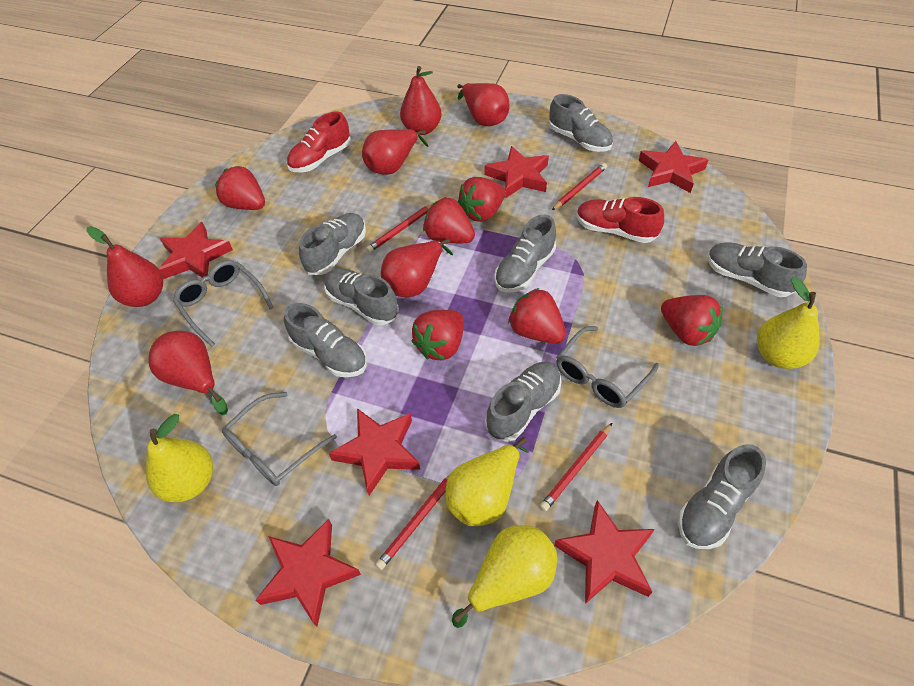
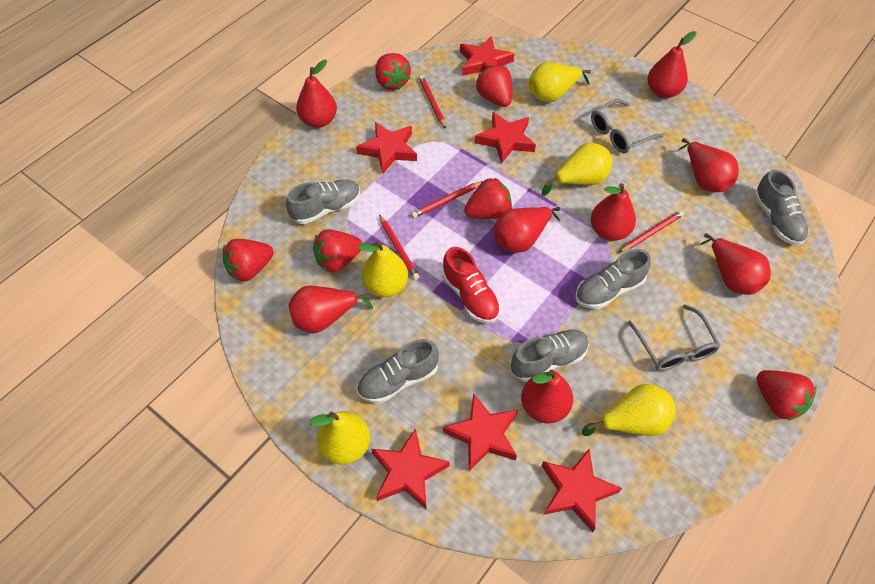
grey glasses: [173,260,274,347] [222,392,337,486] [556,326,659,408] = 3 -> [591,99,664,153] [628,304,721,371] = 2
grey shoe: [284,303,367,377] [299,213,366,275] [324,268,399,325] [485,362,562,442] [494,215,556,293] [549,94,613,152] [678,444,766,549] [707,242,807,297] = 8 -> [286,179,360,224] [357,339,439,404] [511,330,589,382] [575,249,651,309] [754,170,809,245] = 5
red pear: [86,226,163,307] [148,331,228,415] [362,129,428,175] [381,239,453,297] [400,66,441,135] [457,83,510,126] = 6 -> [289,286,373,333] [296,60,337,128] [494,207,560,252] [521,370,573,424] [591,183,636,241] [647,31,697,98] [678,138,739,192] [700,233,771,295] = 8
red shoe: [287,112,351,172] [577,197,664,243] = 2 -> [442,247,500,323] = 1
yellow pear: [146,414,213,502] [445,437,529,526] [452,525,557,628] [757,277,820,369] = 4 -> [309,411,370,464] [357,240,408,297] [529,62,591,102] [542,143,613,196] [582,384,676,436] = 5

